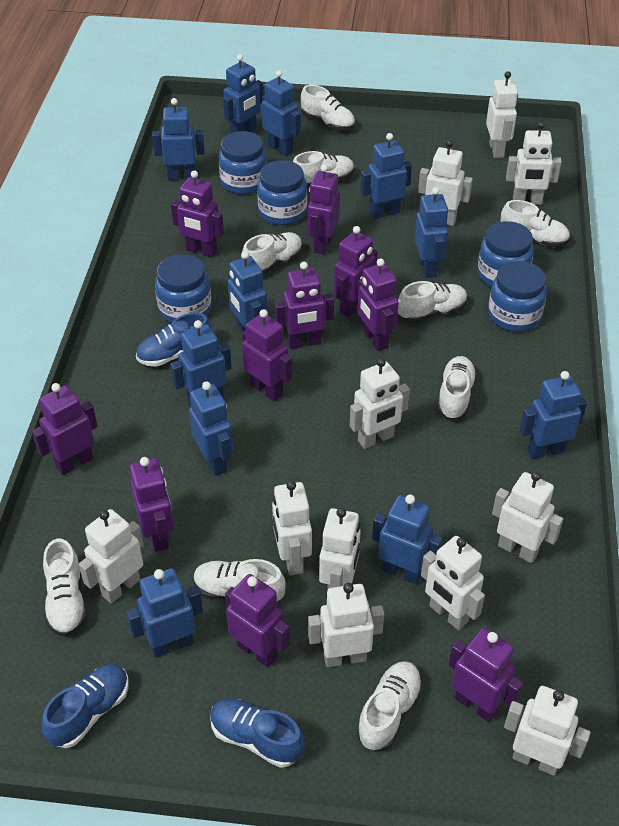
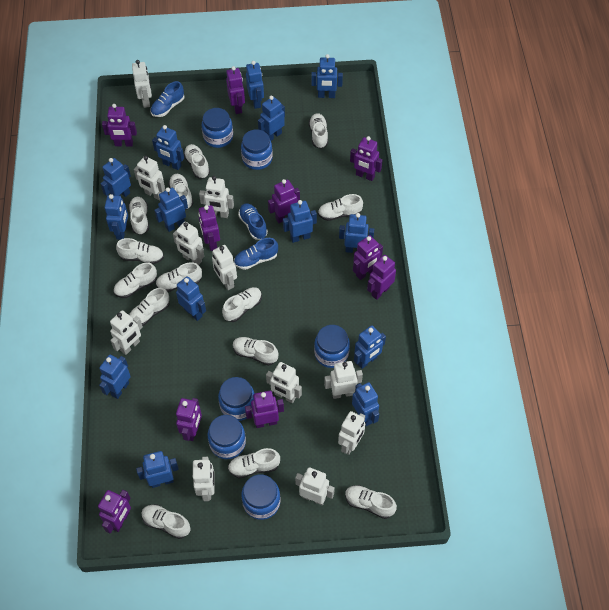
blue jar: [155,254,211,323] [219,131,267,195] [257,160,307,225] [478,221,534,287] [488,261,547,332] = 5 -> [202,108,233,148] [208,415,246,459] [218,377,255,421] [241,129,273,170] [241,474,280,520] [314,325,350,368] = 6
blue robot: [126,568,203,658] [152,98,205,181] [170,320,232,407] [189,381,233,476] [223,54,263,133] [228,251,267,331] [262,70,301,156] [360,133,412,219] [372,494,443,585] [414,187,449,278] [520,371,587,460] = 11 -> [99,355,131,399] [100,158,131,197] [104,194,128,240] [136,451,179,488] [152,125,184,170] [154,187,188,232] [176,276,206,321] [246,61,264,109] [258,96,285,141] [283,200,317,243] [311,54,343,98] [339,213,374,253] [352,382,379,426] [354,325,386,369] = 14
white shoe: [43,539,87,637] [194,559,285,603] [241,232,302,274] [293,151,354,188] [301,85,355,131] [357,661,423,750] [398,281,468,323] [437,356,477,420] [500,200,570,247] = 9 -> [113,263,157,298] [116,238,164,264] [128,197,149,235] [129,288,170,326] [141,504,191,539] [156,262,202,292] [168,174,193,210] [184,144,210,179] [222,287,262,322] [228,448,280,478] [233,337,279,366] [309,113,328,149] [318,194,363,221] [345,485,397,519] = 14

